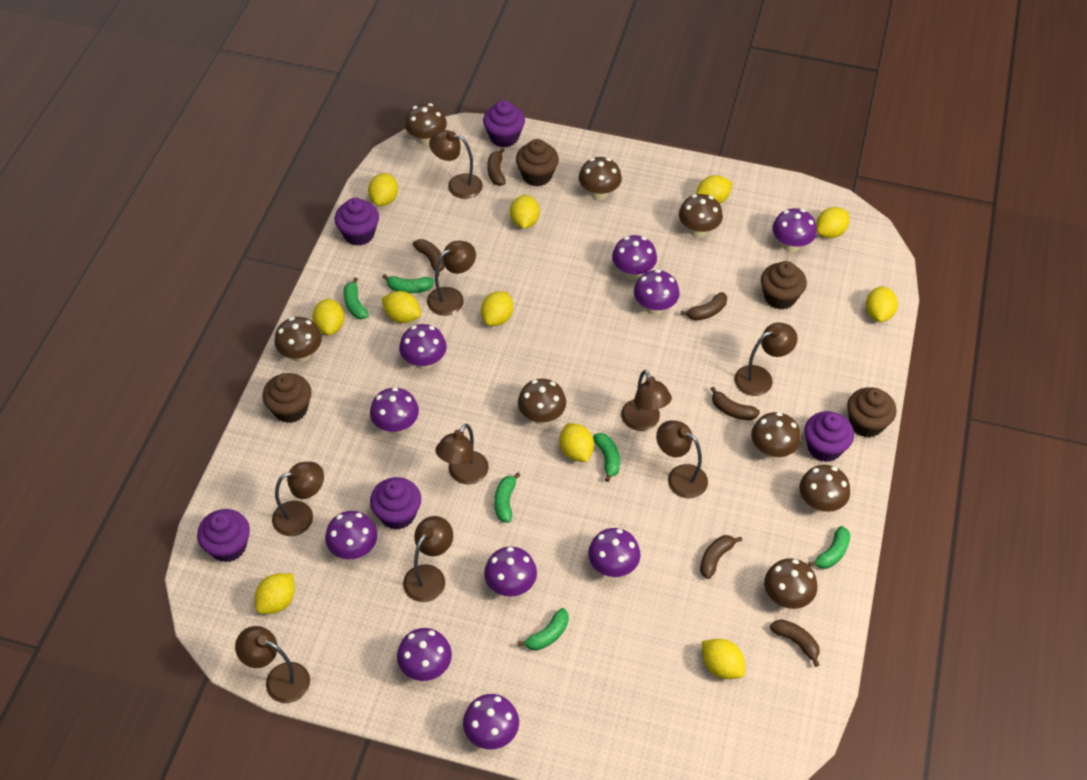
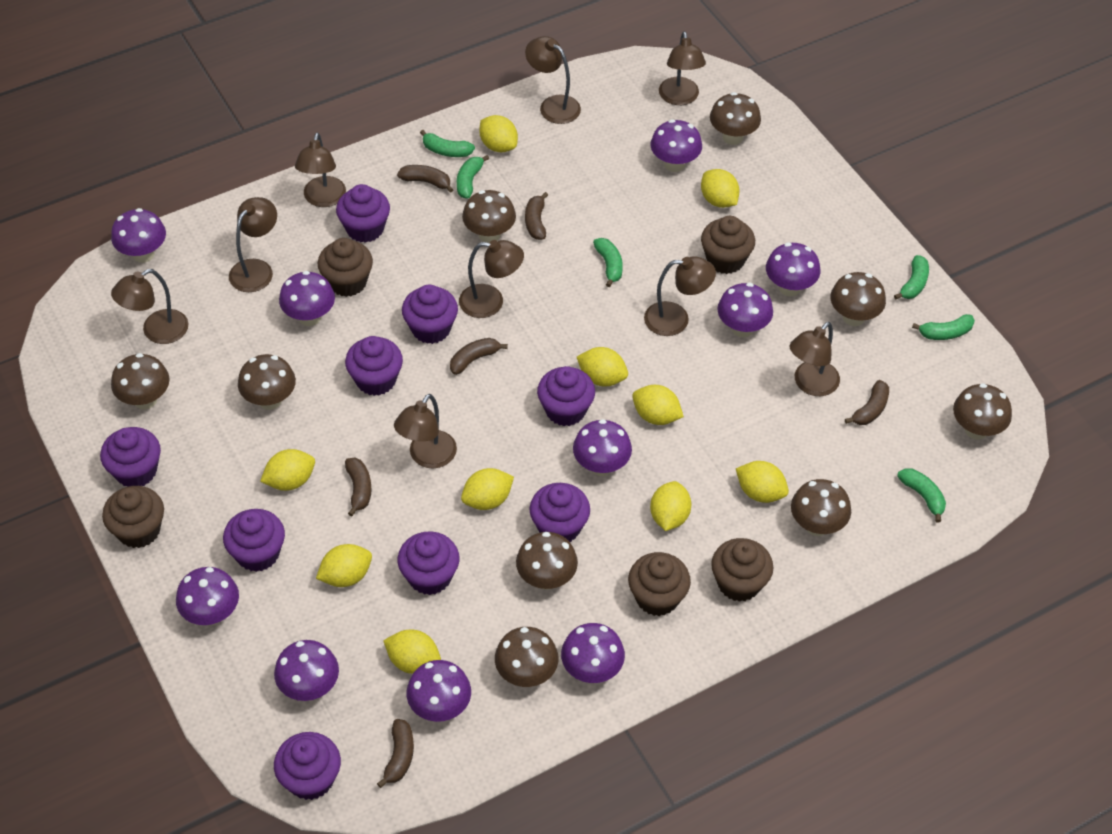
brown cupcake: [262,373,311,423] [516,139,559,187] [761,261,807,310] [847,387,896,438] = 4 -> [102,486,164,548] [317,238,373,297] [628,552,691,616] [701,216,755,274] [711,538,773,602] = 5
brown mushroom: [274,317,322,362] [405,103,447,146] [518,379,566,425] [579,157,622,200] [679,194,723,238] [751,412,801,459] [764,558,817,609] [800,465,850,512] = 8 -> [111,353,170,410] [238,354,296,410] [462,190,516,243] [495,627,558,687] [516,532,578,590] [710,92,761,145] [791,479,851,536] [830,272,886,326] [953,383,1012,440] = 9
purple cupcake: [197,509,250,562] [335,198,379,246] [370,477,421,530] [483,100,525,147] [804,411,854,462] = 5 -> [100,427,161,487] [223,509,285,572] [274,732,341,800] [336,184,390,243] [345,336,403,396] [398,531,460,595] [402,285,458,344] [529,483,590,542] [537,366,595,426] = 9
yellow lemon: [255,573,295,614] [312,298,344,335] [368,173,398,206] [382,291,421,323] [481,291,513,326] [510,195,540,229] [559,423,594,462] [696,175,733,203] [702,639,745,679] [816,207,849,238] [866,286,898,322] = 11 -> [260,449,315,491] [316,544,372,587] [383,630,441,674] [461,468,514,510] [479,115,518,152] [577,347,628,386] [632,385,684,425] [650,481,691,531] [701,169,740,208] [736,461,789,503] = 10

